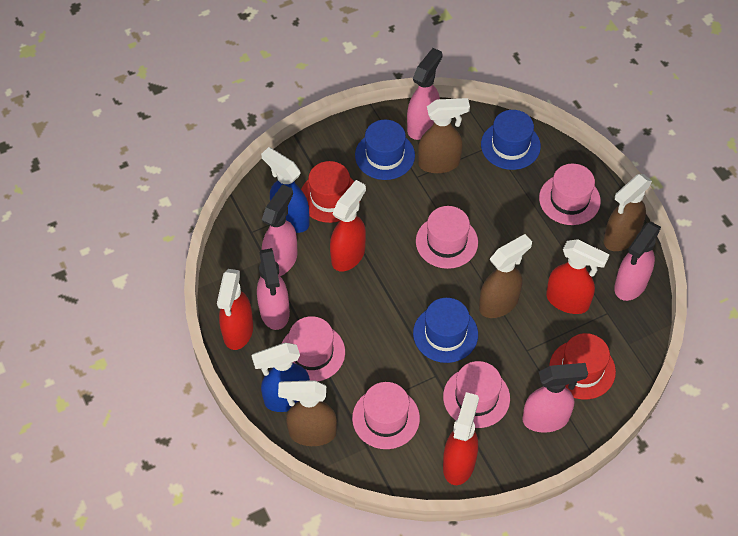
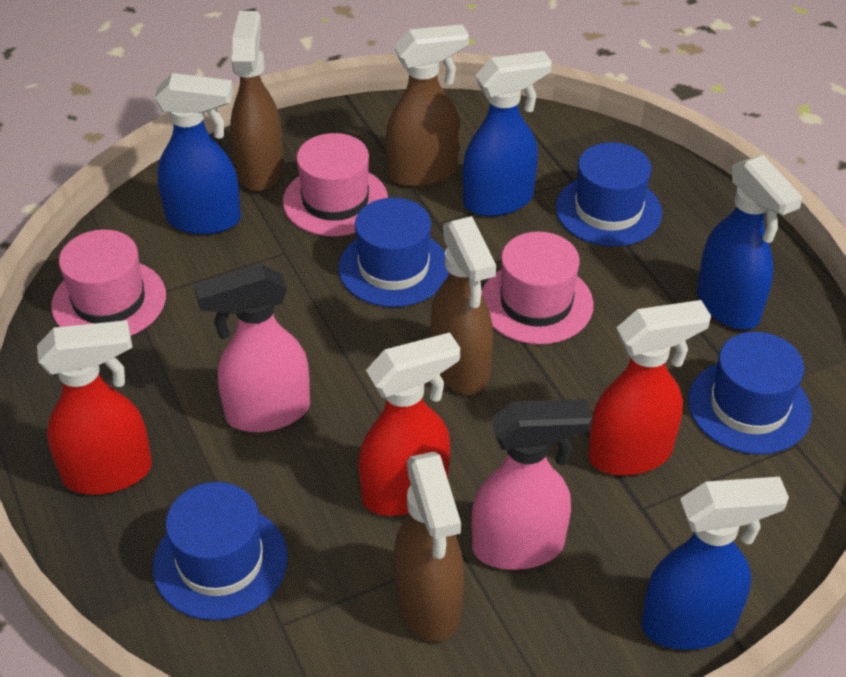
blue hat: [355,120,415,180] [413,298,478,363] [481,110,541,170] = 3 -> [153,482,288,620] [339,198,449,307] [556,142,662,246] [688,332,812,455] = 4
blue spray bottle: [252,343,310,412] [261,147,310,233] = 2 -> [154,73,241,235] [463,51,552,217] [641,477,789,650] [697,155,803,330] = 4
pink hat: [282,316,345,382] [352,382,420,449] [416,206,478,269] [443,361,510,428] [539,164,601,225] = 5 -> [51,229,166,336] [283,133,388,236] [482,232,594,344] = 3
pink spray bottle: [257,248,290,330] [262,184,298,276] [407,48,442,140] [523,363,588,433] [614,222,661,301] = 5 -> [194,264,310,432] [472,399,592,570] = 2
red hat: [301,161,355,223] [549,333,616,399] = 2 -> none = 0
red spray bottle: [217,269,253,350] [330,180,366,272] [443,392,479,485] [546,239,610,314] = 4 -> [37,320,152,495] [358,332,460,516] [588,300,711,476] = 3

